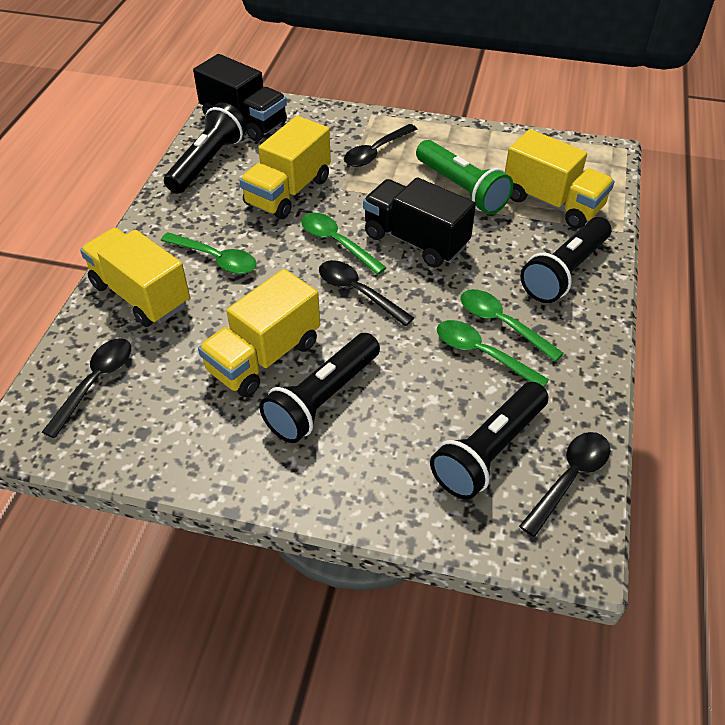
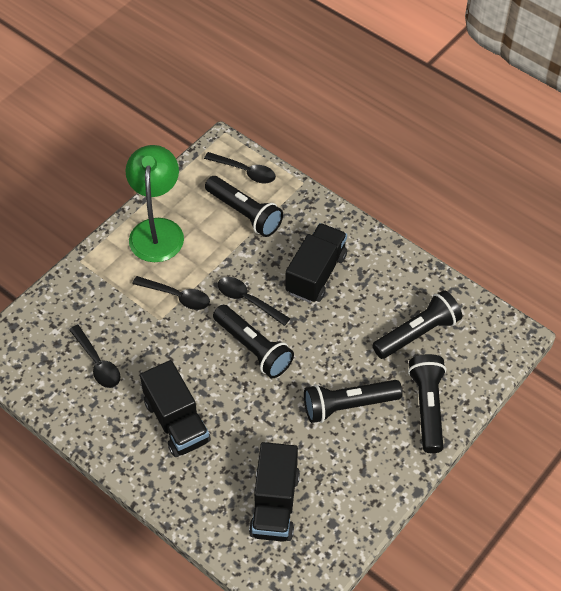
black flashlight: [164,102,247,194] [259,333,380,443] [430,382,549,500] [520,217,611,303] = 4 -> [205,176,283,237] [213,305,294,378] [304,380,403,423] [372,290,462,359] [408,354,446,453] = 5
black truck: [193,54,287,141] [363,177,476,268] = 2 -> [140,360,211,457] [249,442,300,542] [286,223,347,303] = 3
green flashlight: [416,140,513,215] = 1 -> none = 0
green lamp: none = 0 -> [126,145,184,262] = 1
green spoon: [161,232,257,274] [301,212,387,275] [437,320,549,387] [460,289,564,362] = 4 -> none = 0
yellow truck: [80,228,190,327] [198,269,320,397] [239,116,331,219] [505,129,615,229] = 4 -> none = 0

